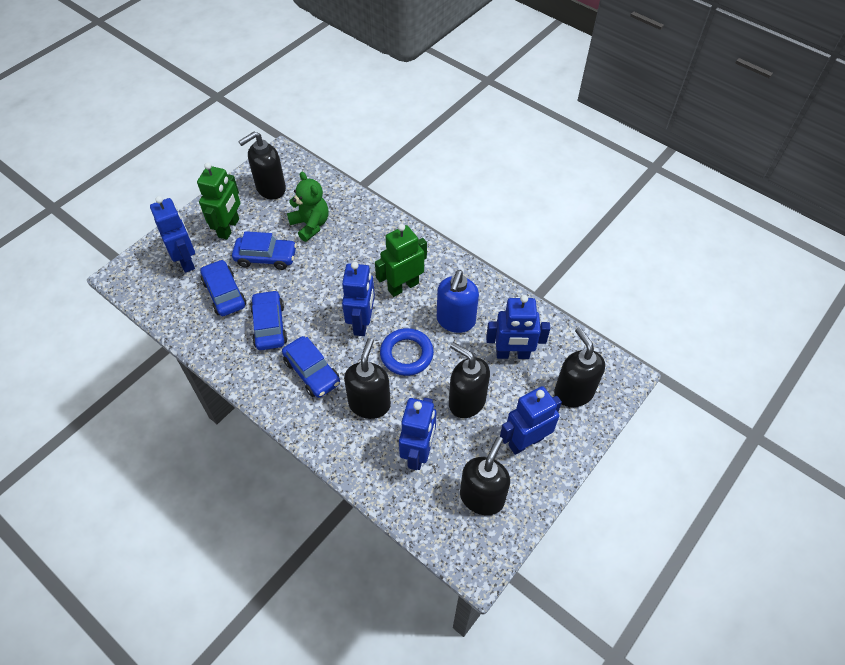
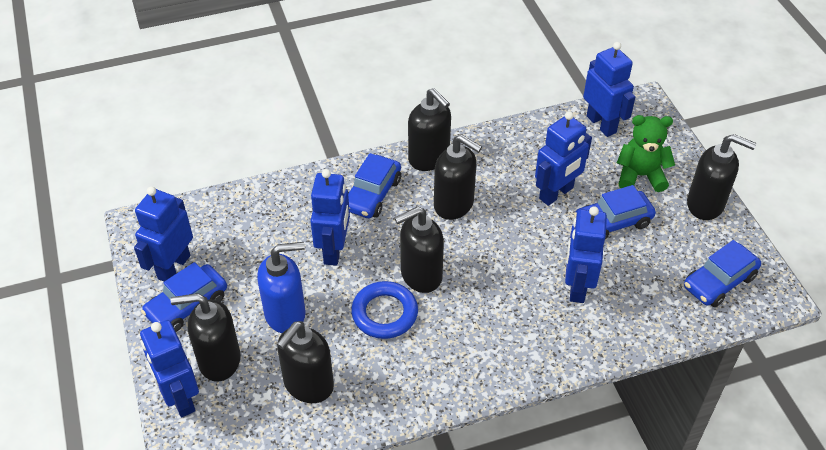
black soap dispenser: [238,132,286,200] [344,338,391,419] [449,342,490,418] [460,437,510,515] [554,327,605,407] = 5 -> [171,293,241,382] [277,321,334,403] [394,206,444,293] [408,88,451,171] [434,134,482,220] [687,134,757,220] = 6
blue robot: [150,196,195,273] [342,262,375,336] [399,398,436,470] [486,295,550,359] [500,386,562,455] = 5 -> [134,187,193,281] [140,320,199,417] [310,169,350,266] [535,111,592,206] [565,206,607,303] [583,42,635,137] = 6
green robot: [197,162,240,240] [375,224,427,297] = 2 -> none = 0

